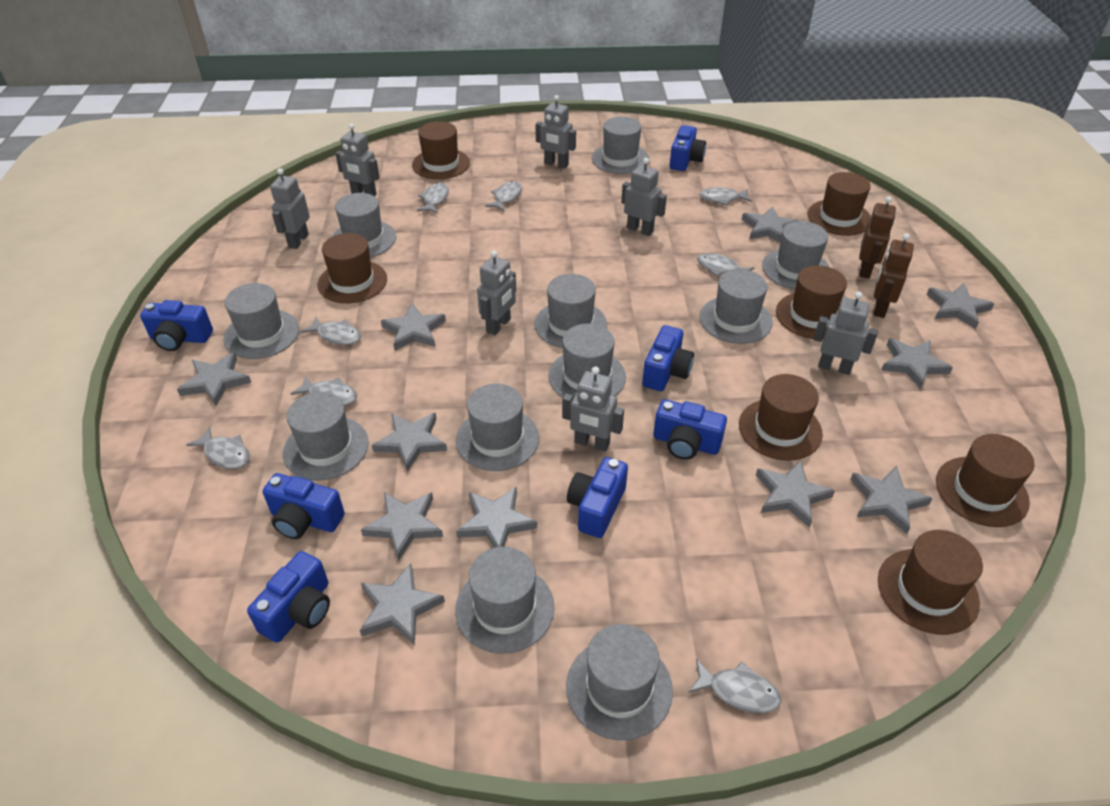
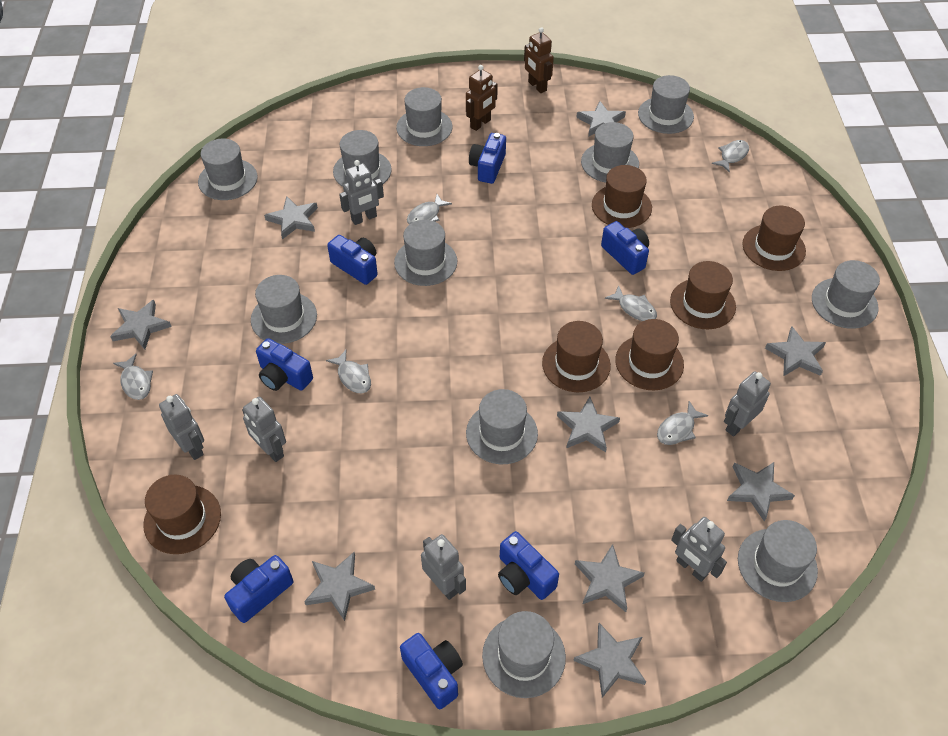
brown hat: [318,233,387,303] [412,121,470,179] [739,374,823,461] [776,265,847,339] [807,172,871,236] [878,530,983,635] [936,434,1035,527] = 7 -> [143,475,221,554] [542,321,611,392] [592,165,652,228] [615,319,684,390] [670,261,736,329] [742,206,806,271] = 6
grey fish: [186,427,250,469] [291,376,357,406] [301,317,361,345] [417,183,449,213] [485,181,522,211] [688,659,781,713] [697,253,755,277] [700,187,752,205] = 8 -> [113,354,153,400] [326,350,371,393] [407,194,452,225] [605,285,657,321] [657,401,708,445] [712,140,749,172] = 6
grey robot: [270,168,310,249] [335,123,380,196] [477,250,516,335] [535,95,576,169] [562,367,624,452] [621,158,667,236] [814,292,878,375] = 7 -> [159,394,204,460] [242,397,286,462] [339,160,384,225] [421,534,466,600] [671,517,727,582] [724,371,771,437] = 6
grey star: [177,352,251,406] [360,564,445,645] [361,492,443,561] [372,413,447,472] [381,303,446,351] [456,487,537,548] [742,206,798,242] [756,460,835,528] [850,466,933,534] [881,338,953,389] [926,283,994,329] = 11 -> [110,300,172,350] [264,196,318,239] [304,552,375,621] [557,397,620,452] [573,623,646,698] [575,544,645,612] [576,101,626,137] [727,462,795,522] [765,327,826,376] = 9

